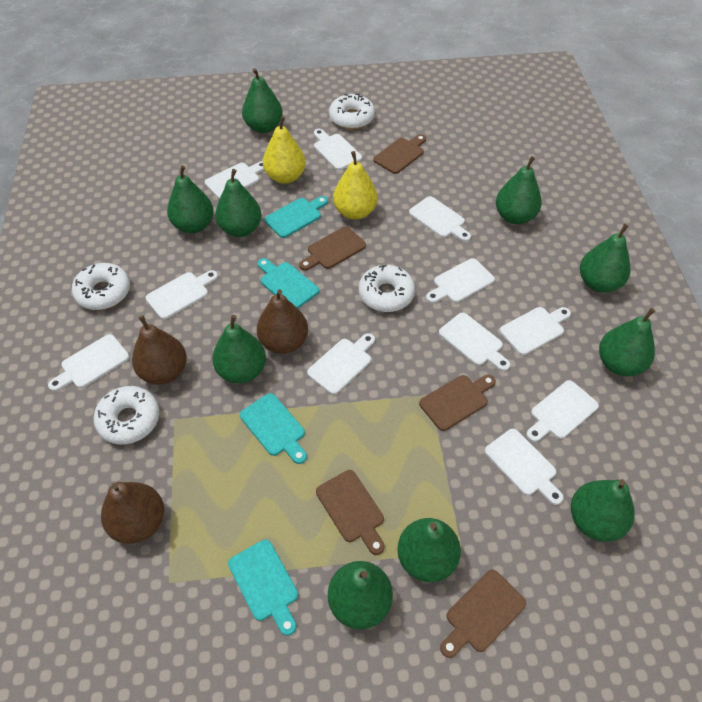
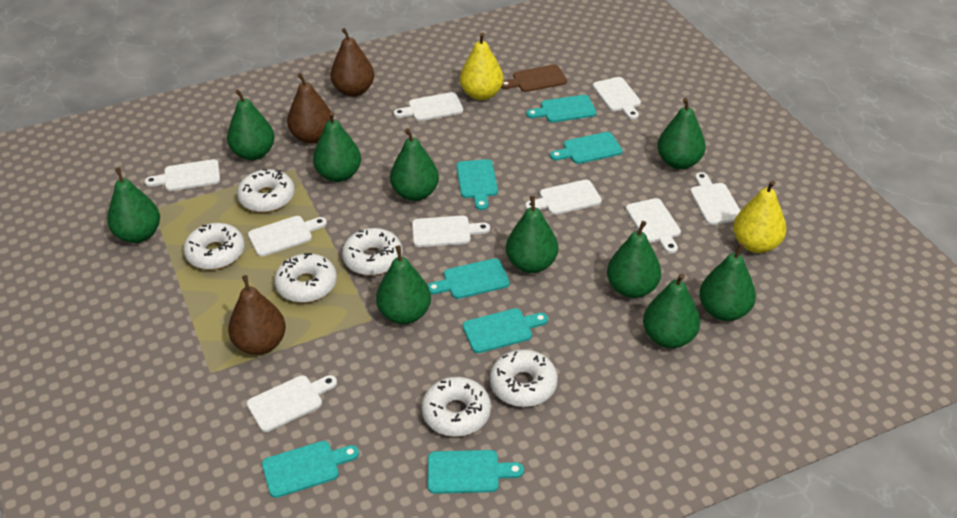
brown cutting board: [299,226,366,271] [316,470,385,555] [373,134,426,174] [419,375,496,431] [440,569,526,658] = 5 -> [501,64,567,92] = 1
turquoise cutting board: [228,539,298,636] [240,393,307,464] [257,258,319,309] [264,196,328,238] = 4 -> [262,441,359,498] [428,258,510,299] [428,450,524,494] [456,159,498,210] [463,308,548,353] [526,95,596,123] [550,132,623,164] = 7
white cutting board: [48,334,129,391] [145,270,218,319] [205,161,264,199] [307,333,375,395] [314,129,362,170] [409,196,471,242] [426,258,495,303] [439,313,510,371] [485,429,564,505] [500,307,571,355] [526,380,599,442] = 11 -> [145,159,220,191] [247,375,337,432] [248,216,327,257] [394,92,463,121] [412,216,490,247] [525,180,602,215] [593,77,641,119] [626,198,681,253] [690,172,741,225] = 9
white donut: [72,263,130,310] [94,386,160,445] [329,94,375,129] [359,265,415,312] = 4 -> [183,223,245,270] [237,169,295,213] [274,253,337,303] [342,228,403,276] [422,377,491,437] [490,349,558,407] = 6

